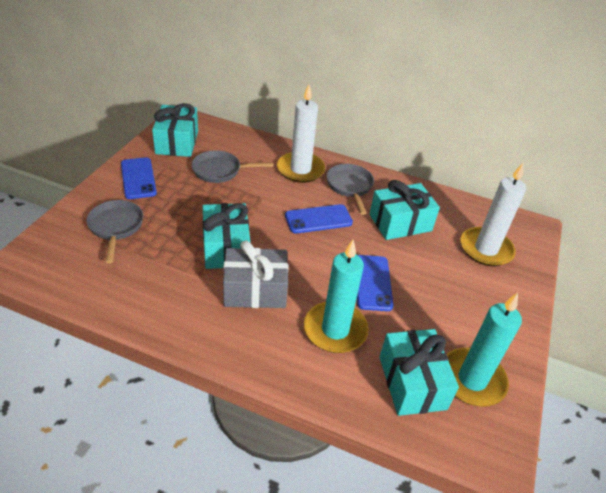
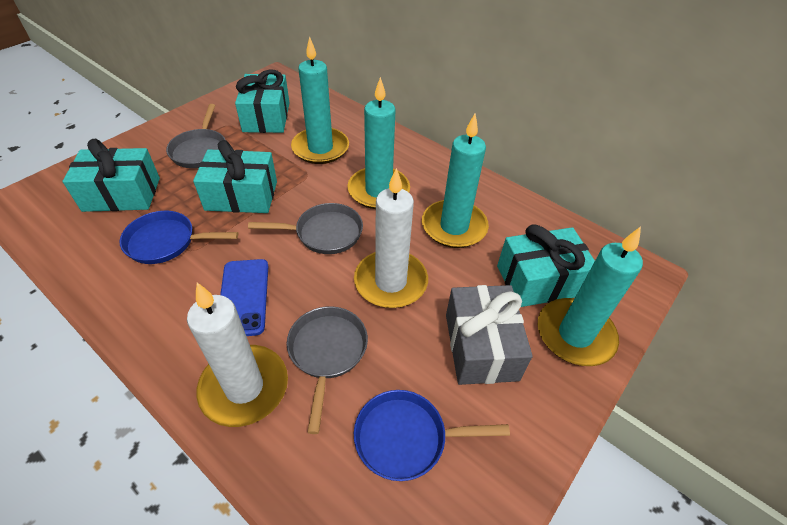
blue pan: none = 0 -> [120,211,238,264] [354,390,510,481] = 2
blue phone: [121,157,157,199] [285,204,353,233] [357,255,394,311] = 3 -> [220,259,268,336] = 1
turquoise candle: [304,240,368,353] [447,292,522,407] = 2 -> [291,37,349,164] [347,77,410,209] [422,114,489,248] [538,227,643,366] = 4

